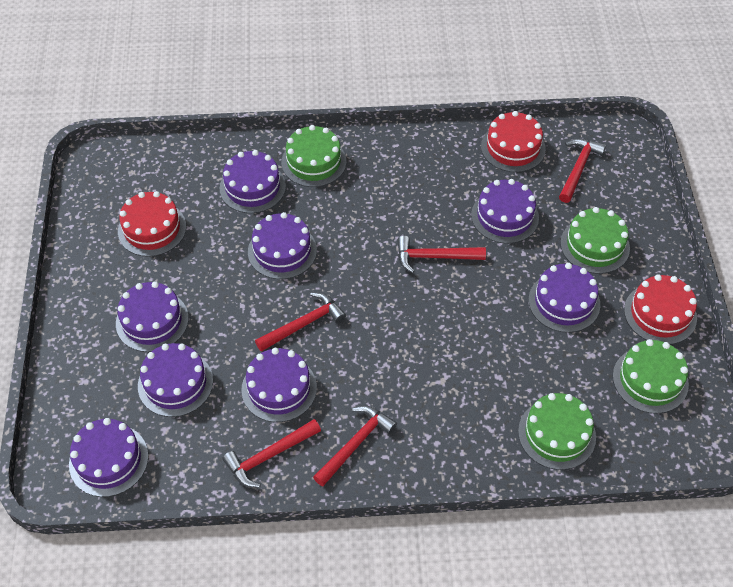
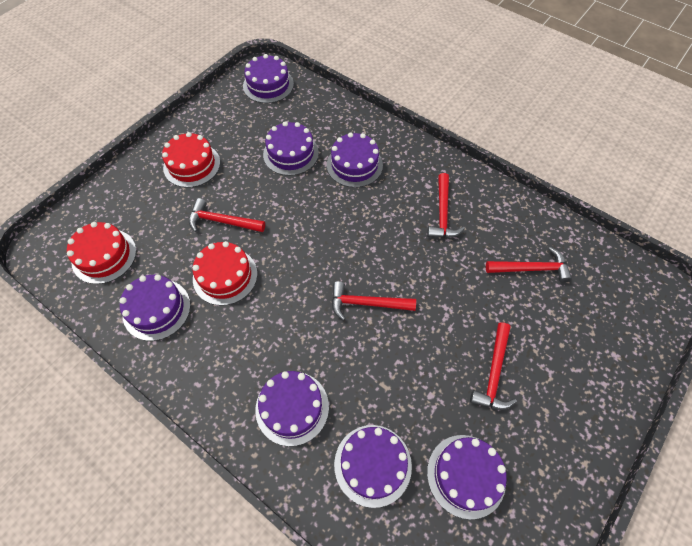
green cake: [282,125,346,187] [518,393,596,470] [560,207,630,274] [613,339,689,414] = 4 -> none = 0
purple cake: [69,418,148,497] [116,281,188,352] [138,343,213,417] [220,150,286,213] [241,348,317,422] [248,212,317,279] [471,179,539,244] [529,263,600,333] = 8 -> [119,274,191,341] [243,54,294,103] [255,371,329,446] [263,121,319,176] [327,132,383,188] [334,425,412,508] [427,435,507,520] = 7

